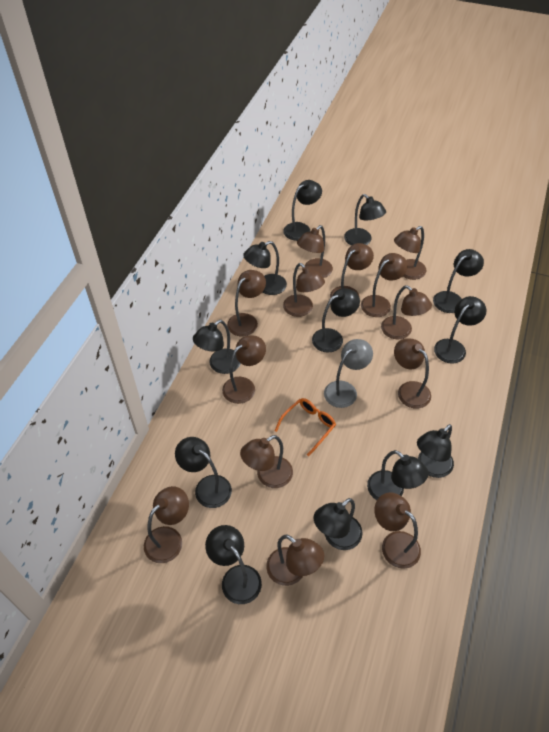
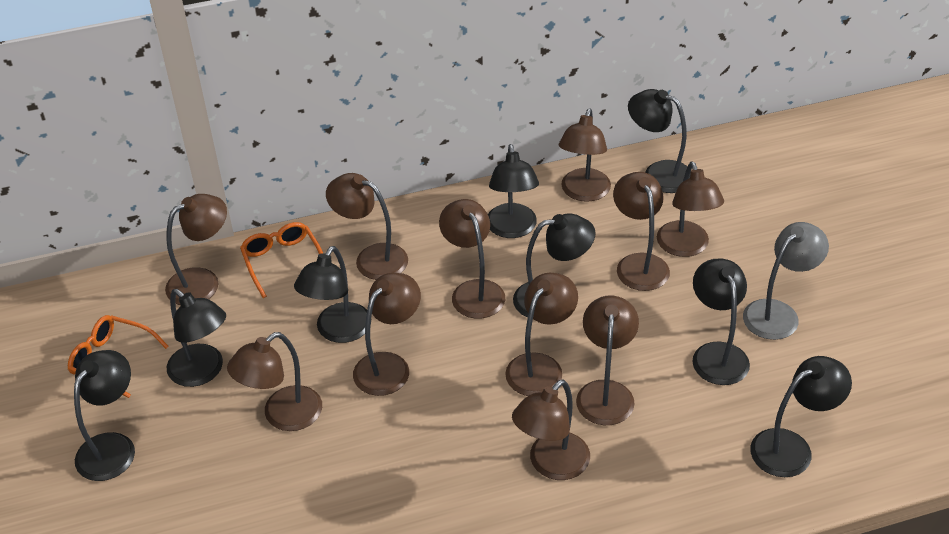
black lamp: [175,437,232,508] [193,320,241,374] [205,525,262,604] [243,241,287,295] [283,180,322,241] [312,288,360,353] [314,498,363,550] [344,194,386,246] [367,450,428,500] [417,424,454,478] [433,249,484,313] [434,296,486,364] = 12 -> [74,350,135,481] [167,289,226,387] [294,246,367,343] [488,144,539,238] [513,213,596,317] [628,89,691,193] [692,259,750,385] [750,356,852,477] = 8
brown lamp: [144,486,189,563] [222,335,266,404] [227,270,266,336] [240,435,293,488] [266,535,324,586] [283,263,325,317] [297,225,333,278] [330,243,374,298] [361,253,408,317] [374,492,421,569] [381,285,432,339] [394,226,427,280] [394,338,431,409] = 13 -> [165,194,227,305] [227,332,322,431] [326,173,408,280] [353,273,421,396] [439,199,505,319] [505,273,578,396] [512,379,590,480] [559,109,611,202] [576,295,639,425] [613,172,670,291] [657,161,724,257] = 11
orange glasses: [275,398,336,456] = 1 -> [68,315,169,398] [240,222,323,298] = 2

